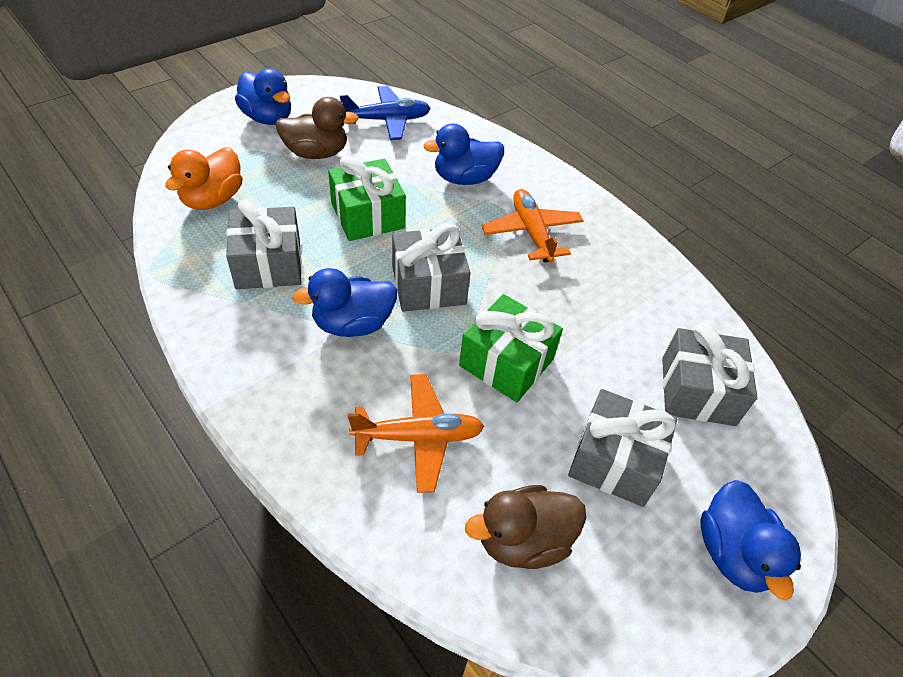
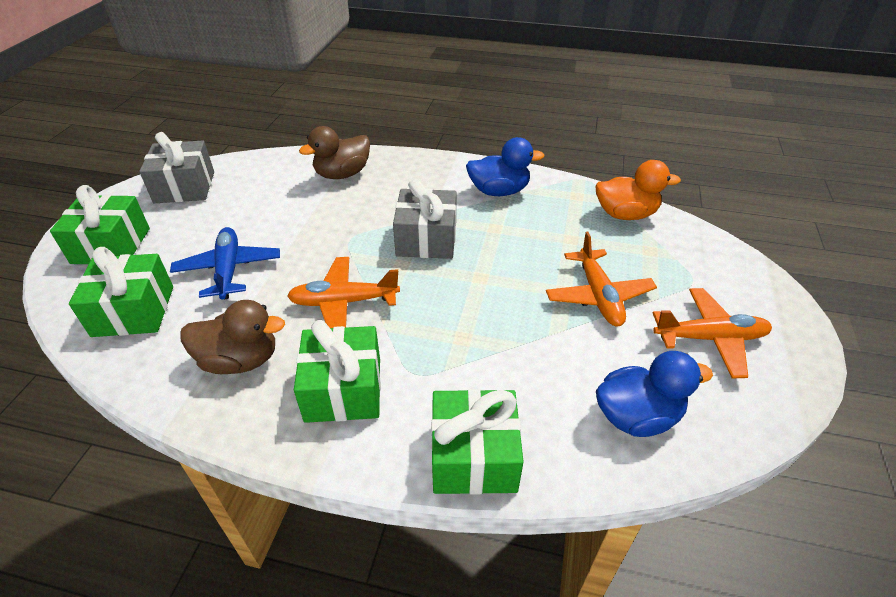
blue duck: [235,68,291,125] [292,268,397,337] [423,124,504,185] [701,480,801,600] = 4 -> [466,137,544,196] [596,351,713,437] = 2
green gift: [328,155,406,241] [459,294,563,402] = 2 -> [50,185,150,264] [69,247,173,337] [294,320,381,423] [431,389,524,495] = 4
grey gift: [226,199,301,289] [392,223,471,312] [568,389,677,507] [662,323,757,426] = 4 -> [139,132,214,203] [393,179,457,259] = 2
orange plane: [348,374,484,493] [481,189,583,263] = 2 -> [287,257,400,328] [546,232,657,326] [653,288,772,379] = 3

